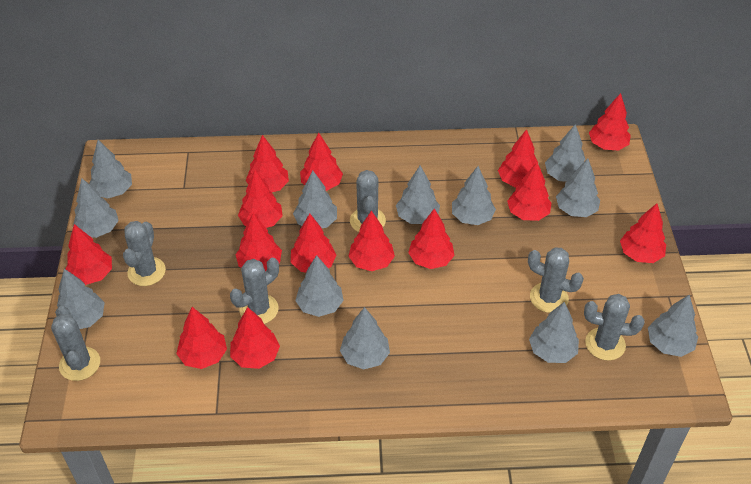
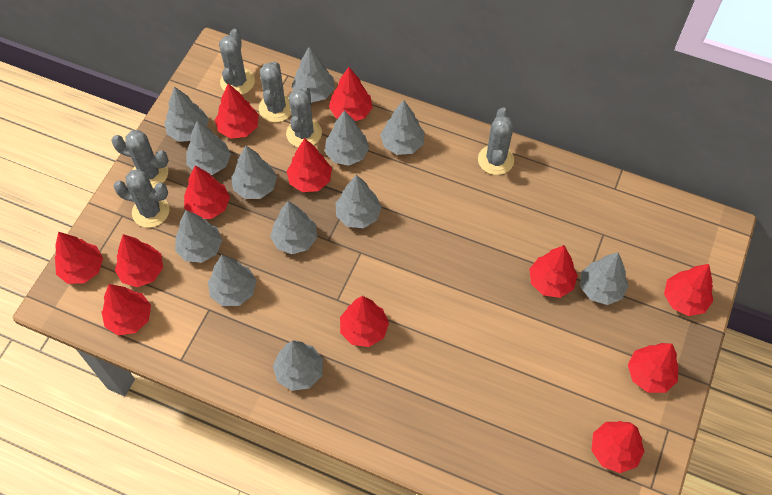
red tree: [65,224,112,285] [176,307,227,369] [230,307,280,369] [236,214,282,272] [238,170,283,228] [246,135,289,192] [291,213,336,272] [300,133,343,191] [348,210,395,271] [408,208,455,269] [498,129,538,188] [507,162,552,221] [589,93,631,150] [620,203,666,263] = 14 -> [54,232,103,284] [101,284,151,336] [115,234,163,287] [184,165,230,219] [215,83,259,139] [287,138,332,192] [329,67,373,121] [340,296,389,347] [529,245,578,298] [591,421,645,473] [628,343,678,393] [664,264,713,316] = 12

